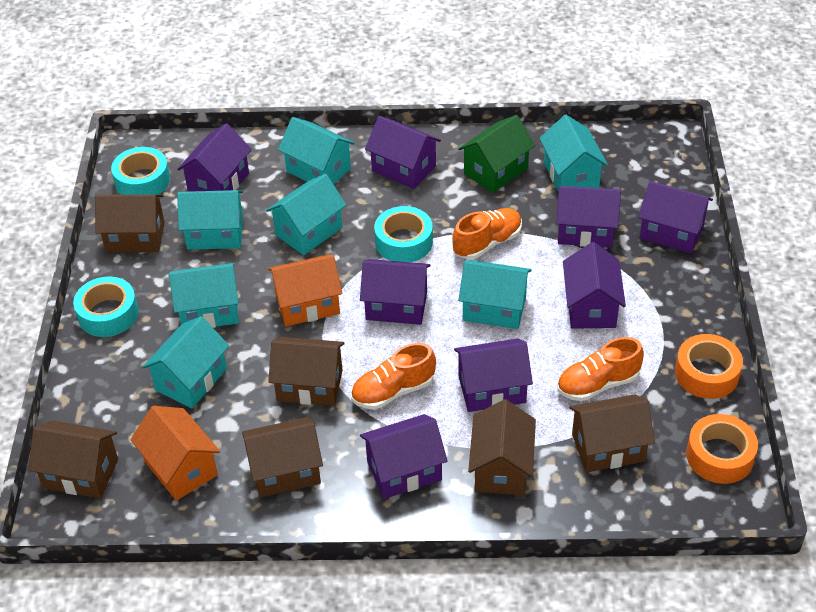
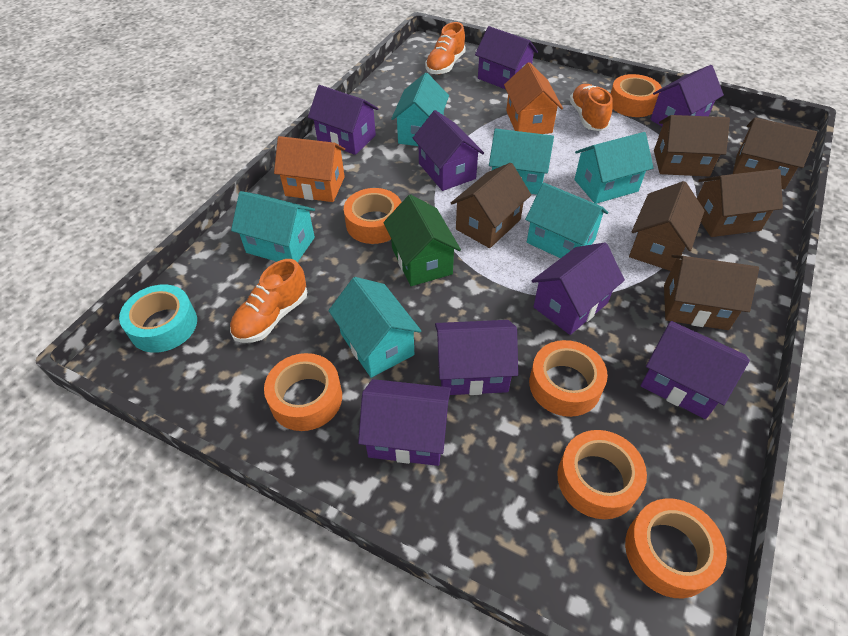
orange tape: [675,334,743,399] [686,414,758,484] = 2 -> [264,353,342,431] [344,188,402,244] [529,340,608,417] [557,430,647,519] [611,74,662,117] [625,498,727,598] = 6
turquoise house: [142,316,229,408] [169,263,239,328] [177,190,243,250] [266,174,346,255] [278,117,355,185] [458,260,532,329] [539,115,608,192] = 7 -> [231,191,315,263] [328,277,421,378] [391,73,449,146] [489,129,554,194] [525,183,608,258] [574,132,654,204] = 6
turquoise tape: [73,276,139,337] [111,147,170,195] [374,206,433,262] = 3 -> [119,284,197,353] = 1

